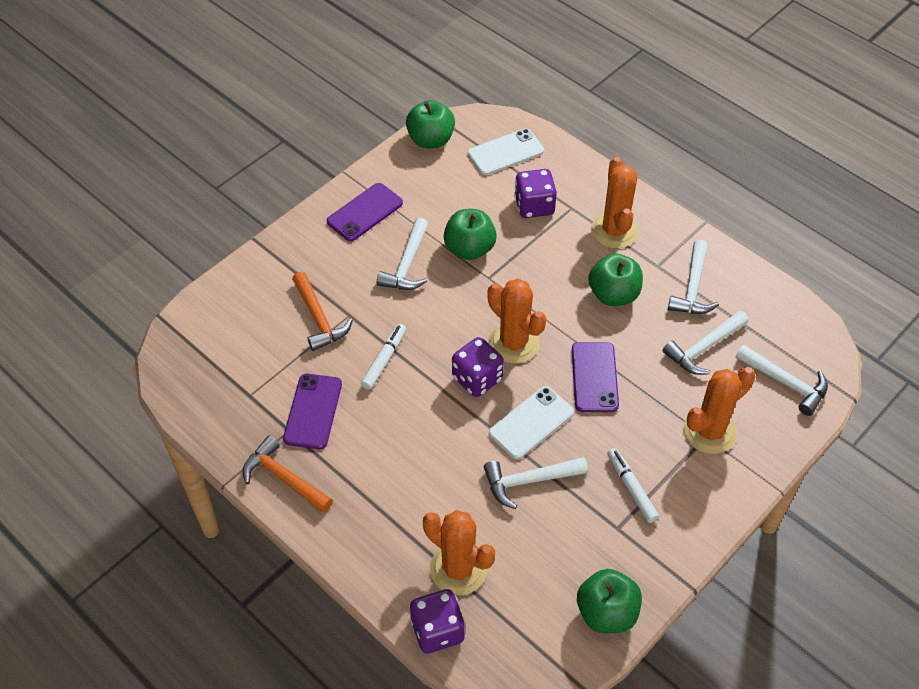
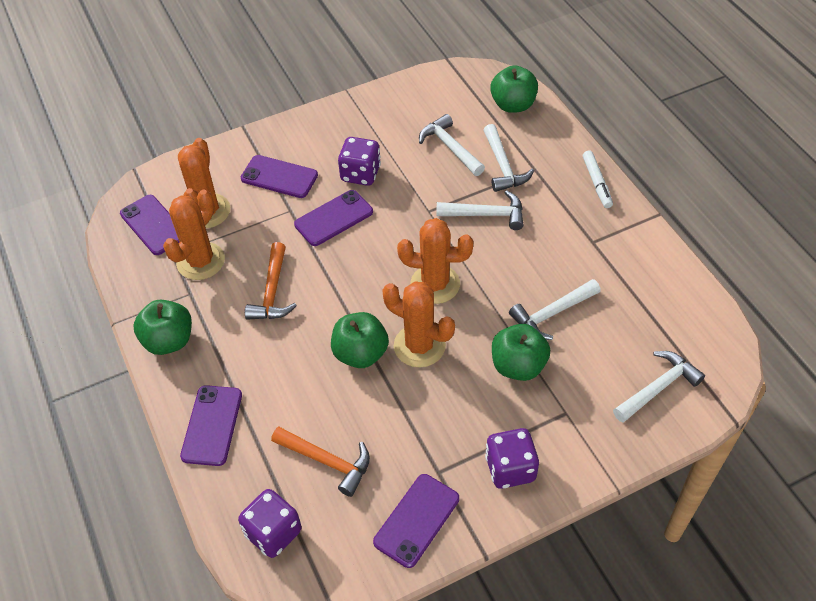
purple phone: [283,374,342,449] [327,183,403,241] [572,342,619,412] = 3 -> [120,195,180,255] [180,385,242,466] [241,155,318,198] [294,190,373,246] [373,474,459,568] = 5
white marker: [361,324,406,389] [607,448,659,523] = 2 -> [583,151,613,208] = 1
white phone: [468,129,544,175] [489,386,574,460] = 2 -> none = 0

